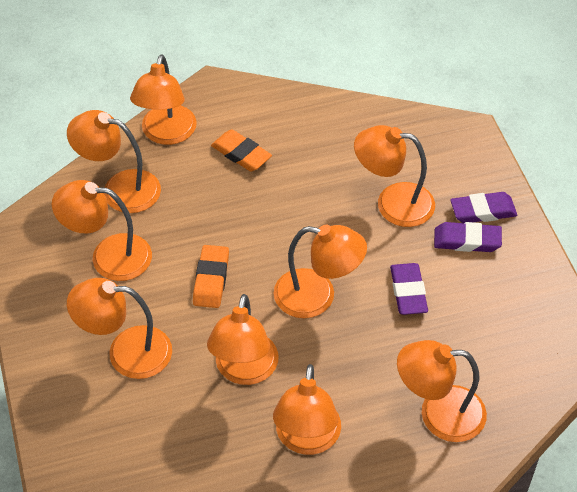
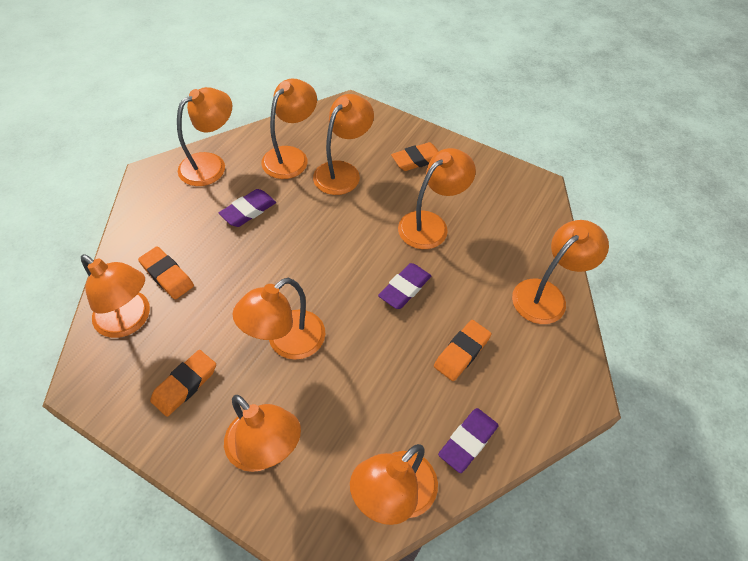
orange eraser: [193,245,229,308] [211,129,272,172] = 2 -> [138,247,194,299] [150,350,216,417] [391,142,439,171] [434,320,491,381] = 4

